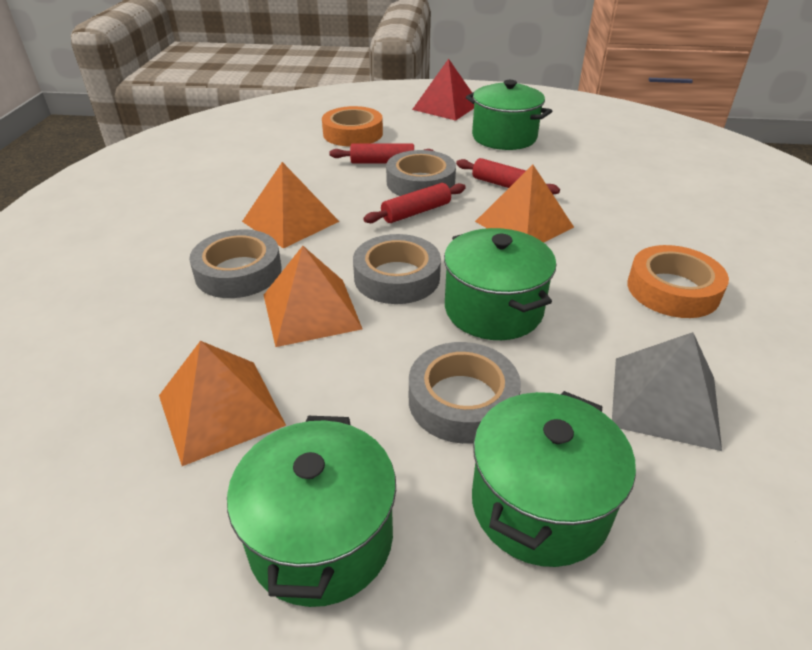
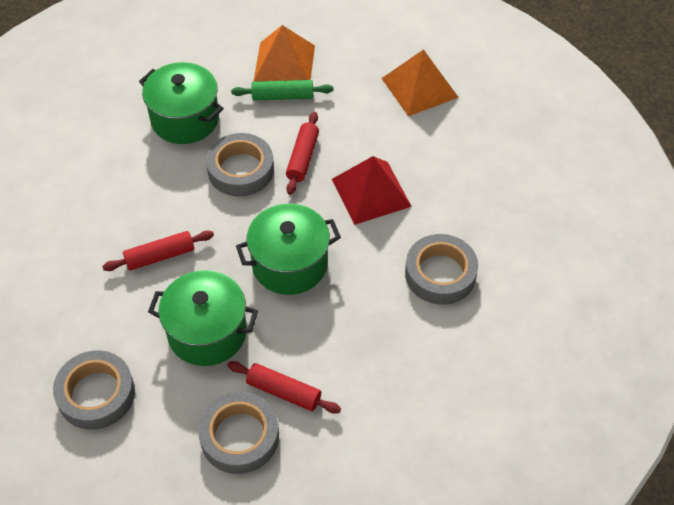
green pot: [227,416,396,607] [444,228,556,340] [466,80,552,150] [472,391,636,567] = 4 -> [139,62,224,144] [148,270,258,366] [236,204,341,295] = 3
green rolling pin: none = 0 -> [231,80,334,101] = 1
grey pyramid: [612,332,722,451] = 1 -> none = 0
orange pyramid: [159,341,286,466] [242,162,340,249] [264,246,362,347] [475,165,574,243] = 4 -> [253,25,315,82] [382,49,459,116] = 2
orange tape: [322,106,383,147] [627,245,729,318] = 2 -> none = 0

